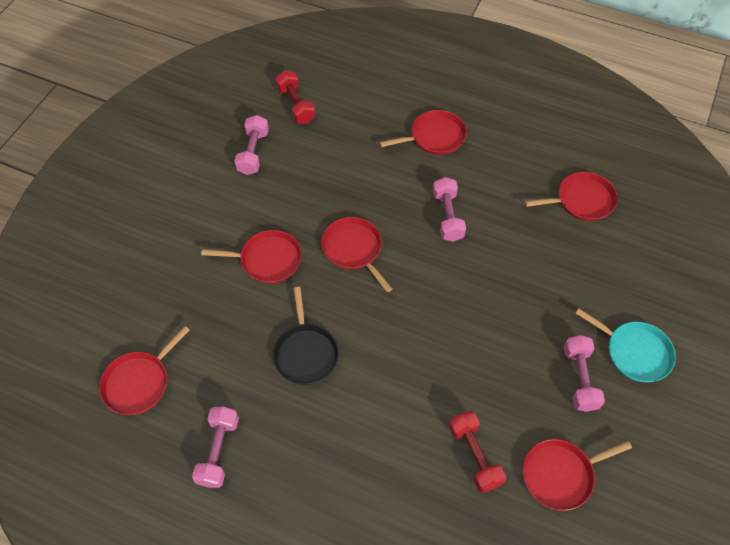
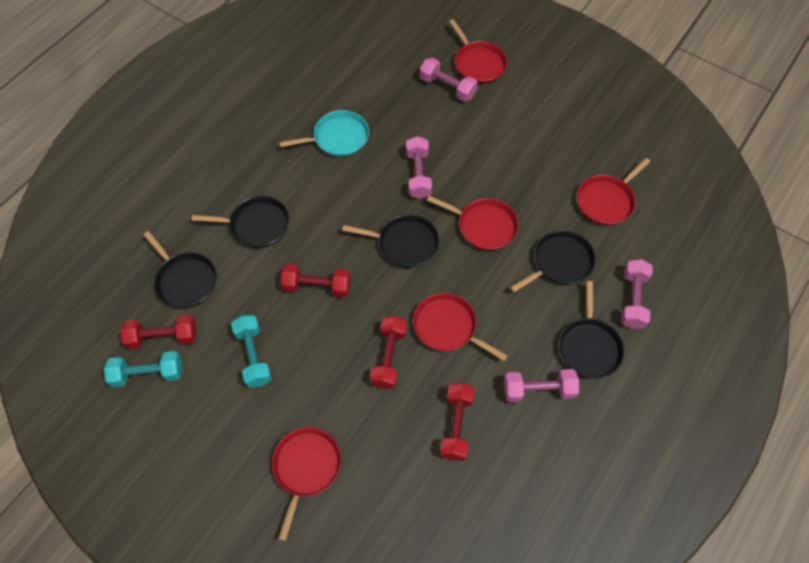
black pan: [273,287,339,385] = 1 -> [143,231,217,308] [192,196,289,248] [342,214,439,268] [510,230,596,292] [559,281,624,378] = 5
red dumbbell: [275,71,315,124] [449,411,506,493] = 2 -> [120,315,197,349] [281,264,350,297] [370,316,407,389] [440,383,475,461] = 4
red pan: [99,326,190,415] [201,230,302,284] [321,217,392,292] [380,110,467,155] [523,439,632,511] [525,172,618,221] = 6 -> [272,427,341,541] [413,293,508,361] [427,196,519,250] [449,19,507,84] [577,158,650,225] = 5
turquoise dumbbell: none = 0 -> [104,351,183,387] [231,315,272,388] = 2

